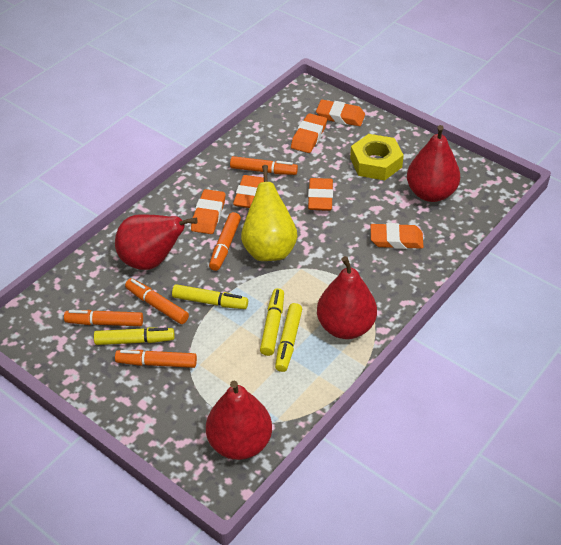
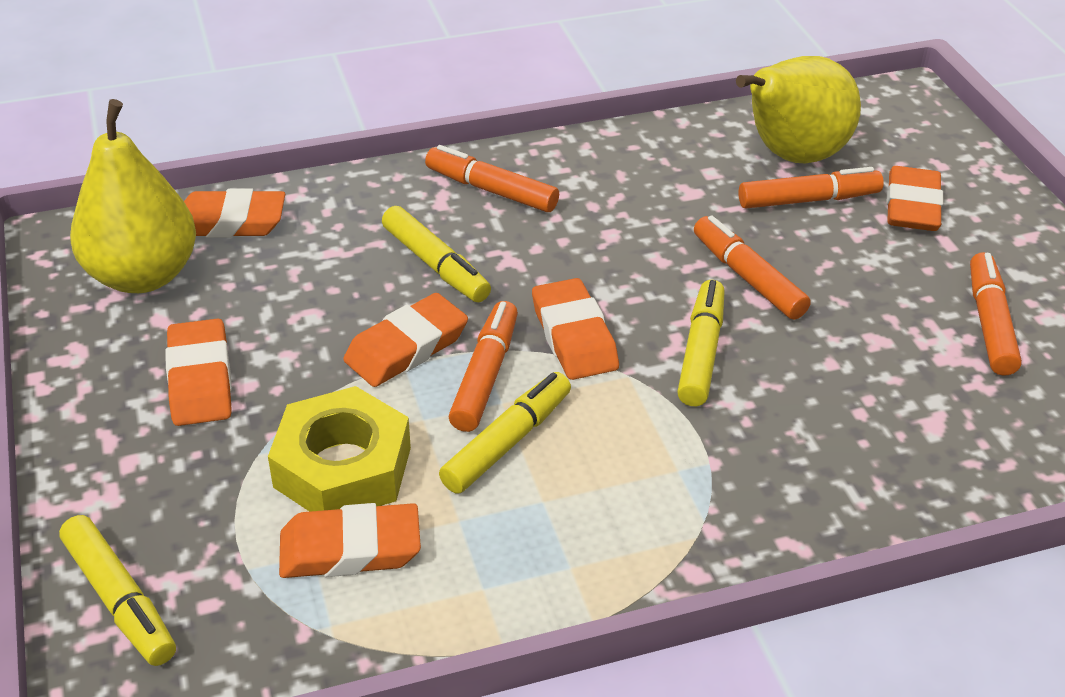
red pear: [115,214,198,270] [206,380,272,460] [317,256,377,339] [407,125,460,202] = 4 -> none = 0
yellow pear: [241,165,298,261] = 1 -> [70,99,196,293] [736,56,861,163] = 2

